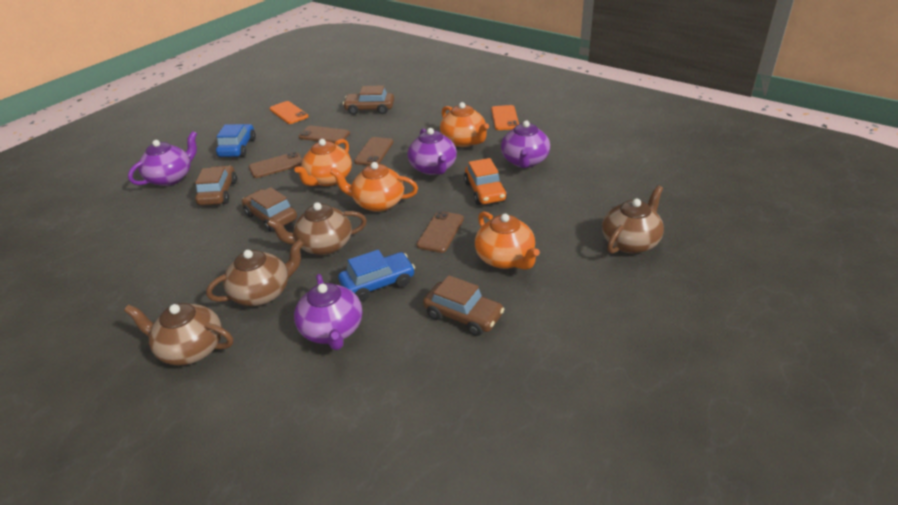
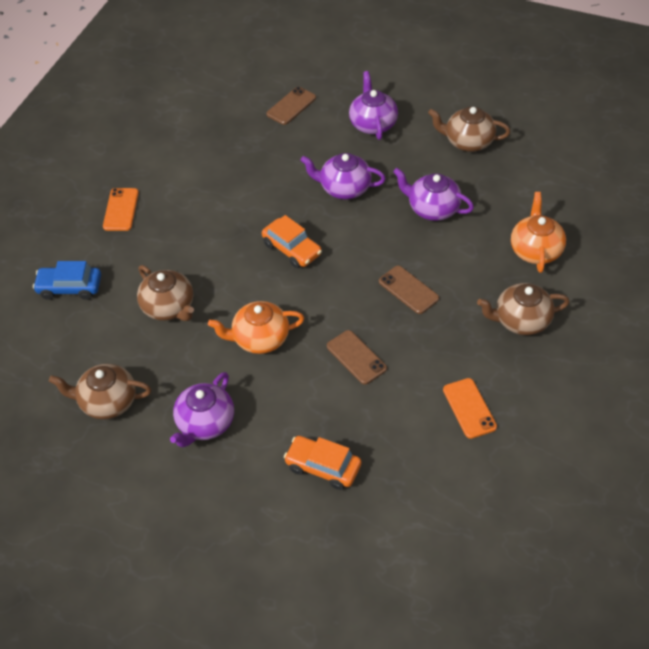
blue car: [216,124,256,157] [338,250,415,302] = 2 -> [33,261,101,300] = 1
brown car: [195,166,237,205] [242,187,297,232] [343,85,394,115] [423,275,504,336] = 4 -> none = 0
brown phone: [249,152,302,178] [299,126,350,143] [354,137,394,166] [417,211,464,253] = 4 -> [266,87,316,125] [327,330,387,385] [379,266,439,314] = 3
orange car: [464,158,507,205] = 1 -> [262,215,322,268] [284,436,361,490] = 2
orange teapot: [294,139,352,186] [330,162,418,212] [440,102,489,147] [475,211,540,270] = 4 -> [208,301,304,354] [511,192,566,273] = 2

